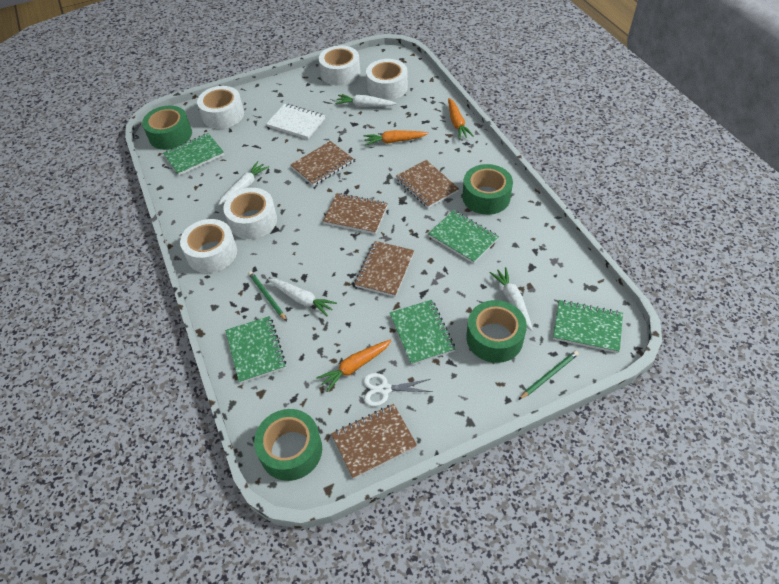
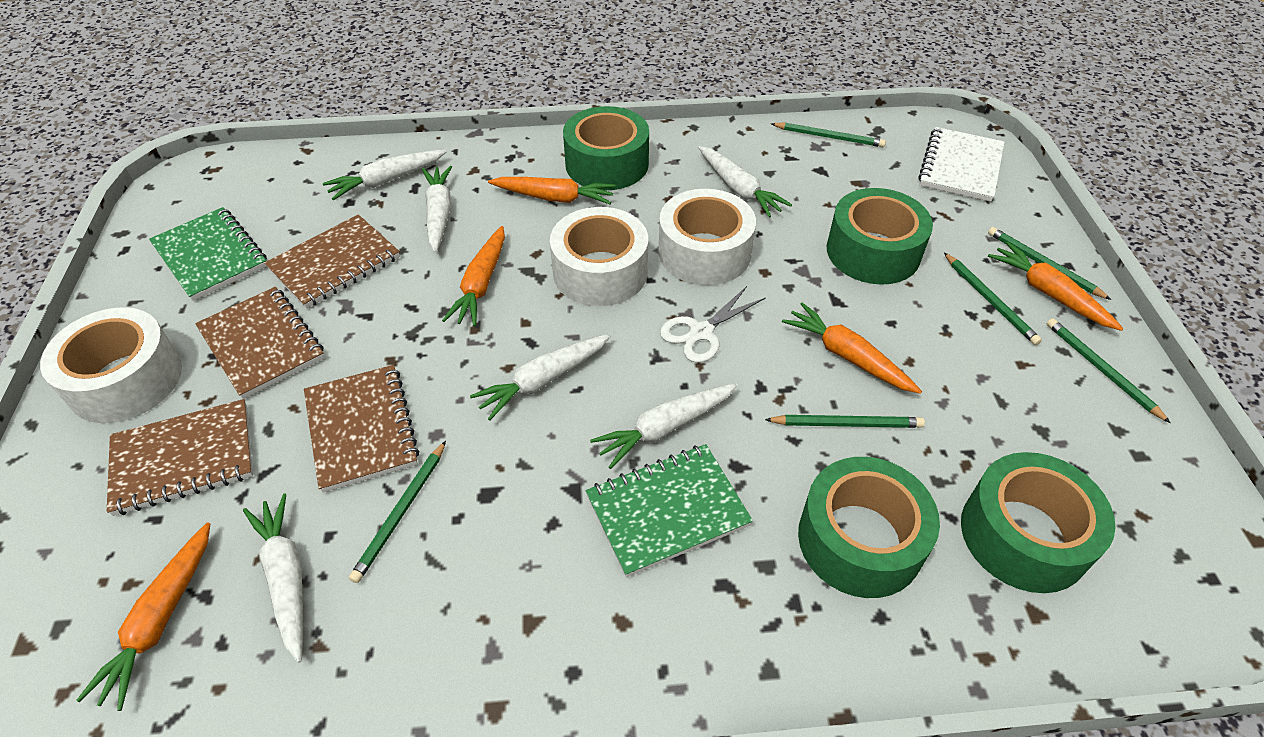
brown notebook: [290,141,353,186] [323,193,388,234] [331,404,417,479] [354,241,414,297] [396,160,459,208] = 5 -> [107,399,253,516] [195,287,325,399] [264,215,400,309] [304,365,419,493] = 4
green notebook: [163,133,224,175] [225,316,286,384] [390,300,455,365] [428,210,499,264] [553,300,623,353] = 5 -> [149,207,267,301] [586,444,753,577] = 2
green pencil: [248,271,287,321] [519,351,579,400] = 2 -> [349,441,446,583] [765,415,925,428] [771,122,886,147] [944,253,1042,345] [988,227,1111,300] [1046,318,1171,423] = 6
orange carrot: [316,339,392,392] [364,130,428,146] [448,98,473,139] = 3 -> [76,522,210,711] [442,226,505,326] [488,177,616,204] [782,303,922,394] [988,242,1124,331] = 5
white carrot: [218,161,269,206] [268,279,337,316] [335,95,397,107] [490,267,533,331] = 4 -> [243,494,303,663] [323,150,447,200] [422,166,452,253] [470,334,611,421] [590,383,738,469] [698,146,792,217] = 6
white tape: [180,219,237,273] [197,86,244,129] [223,188,277,239] [319,45,360,86] [366,59,408,100] = 5 -> [40,307,182,423] [550,207,648,306] [658,189,756,285] = 3

